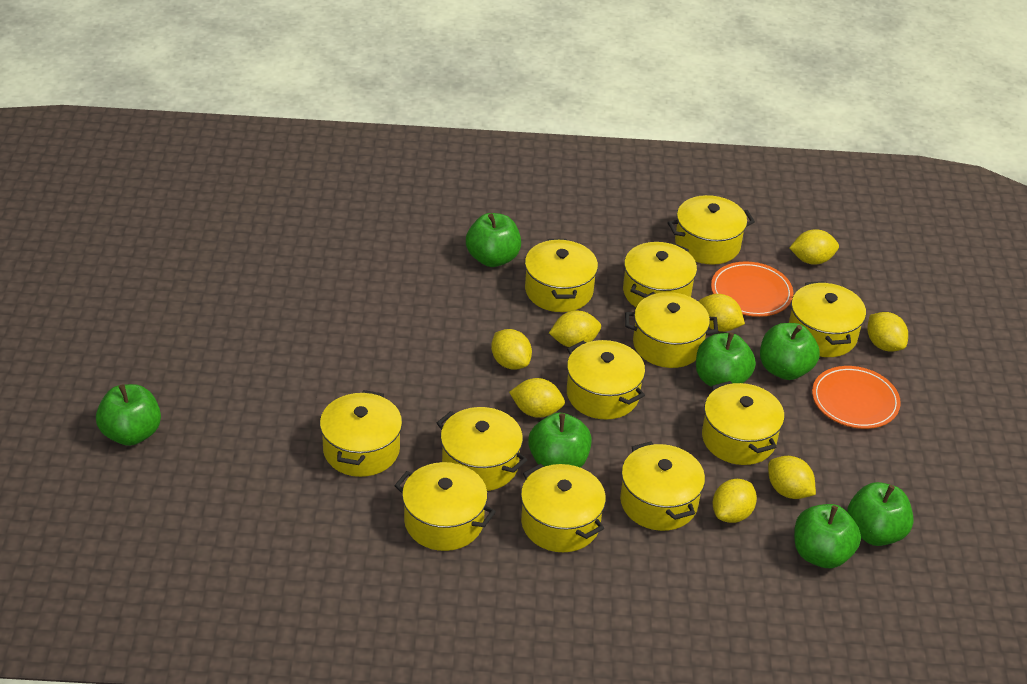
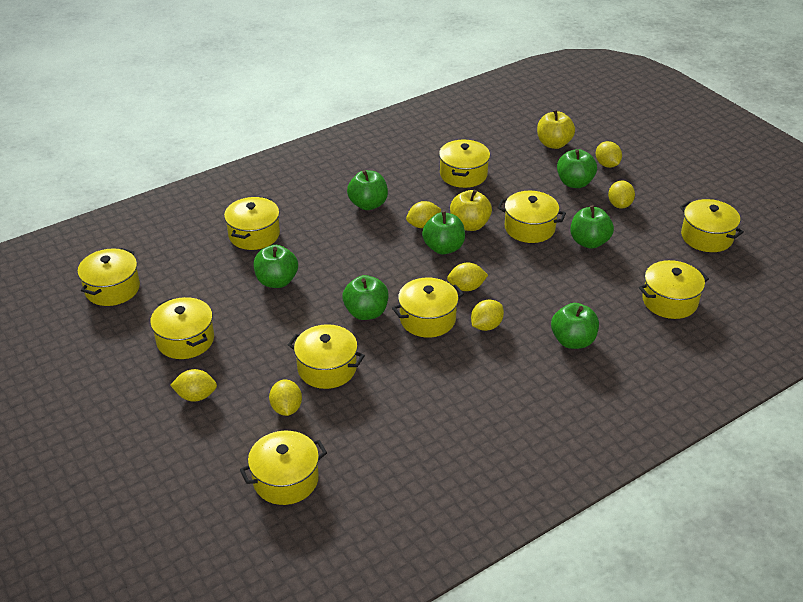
orange plate: [711,261,793,317] [812,366,901,429] = 2 -> none = 0
yellow apple: none = 0 -> [450,190,492,231] [537,110,575,149] = 2
yellow lemon: [491,329,532,370] [509,378,565,418] [549,310,601,347] [698,294,745,332] [713,479,757,523] [768,456,816,499] [790,229,839,265] [867,312,908,351] = 8 -> [170,369,217,402] [269,379,302,416] [406,201,442,228] [447,263,488,291] [471,299,504,331] [596,141,622,168] [608,181,635,208] = 7
yellow pot: [320,390,402,477] [394,462,496,551] [437,407,527,491] [521,464,606,552] [525,239,598,312] [567,340,645,420] [620,442,705,531] [623,242,697,307] [625,292,718,368] [668,195,755,265] [702,381,784,465] [789,281,866,357] = 12 -> [77,248,140,306] [150,297,214,359] [224,196,280,250] [240,431,327,505] [288,324,365,389] [392,278,464,338] [439,139,490,188] [498,191,566,243] [639,260,709,319] [680,199,744,252] = 10

